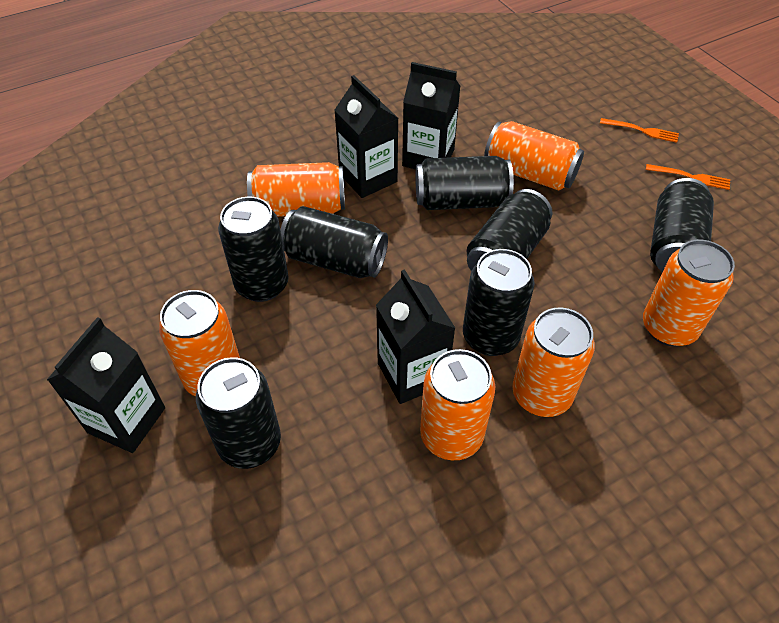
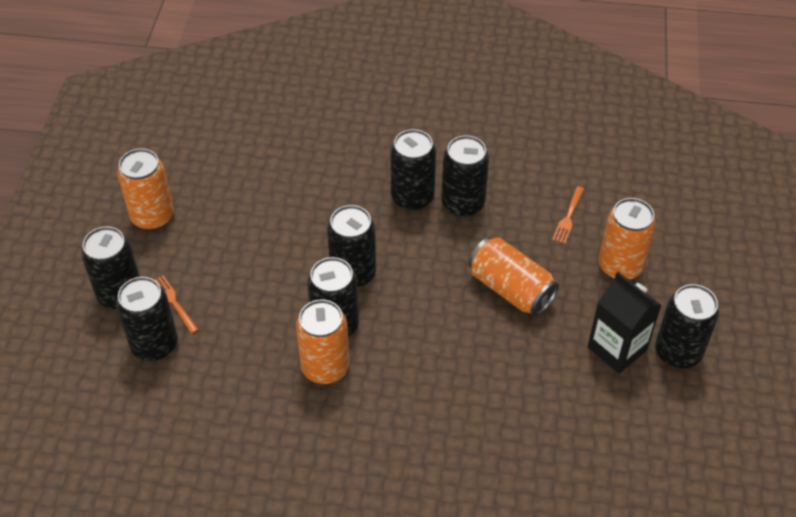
black carton: [47,317,165,453] [334,75,398,198] [376,269,455,404] [402,62,460,169] = 4 -> [588,272,662,374] = 1
orange can: [159,290,240,396] [247,162,345,217] [420,349,495,460] [484,121,584,190] [512,308,595,417] [643,240,735,346] = 6 -> [117,148,174,230] [296,300,350,384] [469,237,559,316] [598,198,656,280] = 4

